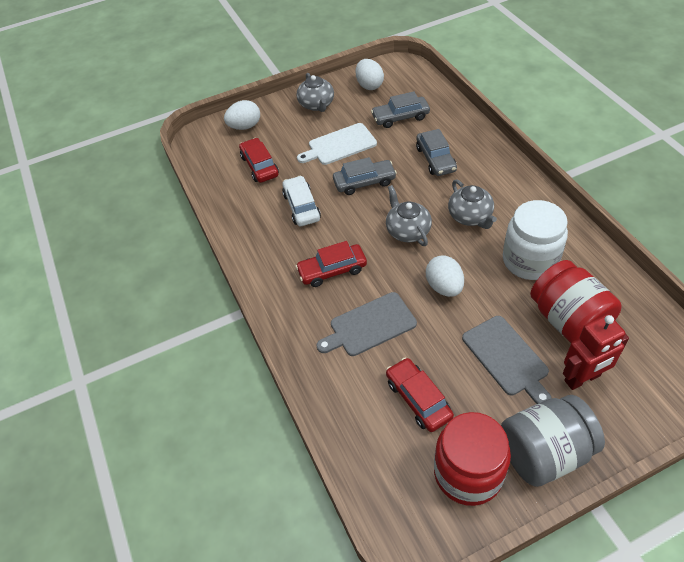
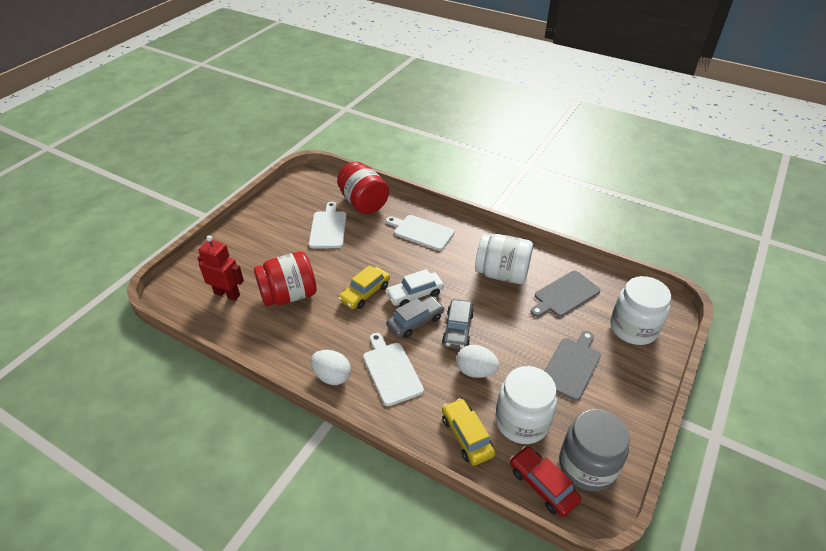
grey car: [333,157,397,195] [371,91,430,128] [416,129,457,176] = 3 -> [386,296,445,338] [442,299,474,349] = 2
grey teapot: [296,73,334,112] [386,185,432,246] [448,179,497,229] = 3 -> none = 0
red car: [239,138,279,183] [296,241,367,287] [386,358,454,432] = 3 -> [510,446,581,517] = 1
white cutting board: [297,123,377,165] = 1 -> [309,202,346,248] [363,333,424,406] [386,215,455,251] = 3
white egg: [224,100,260,130] [356,59,384,90] [426,255,464,297] = 3 -> [310,350,351,385] [456,345,499,378] = 2
white jar: [503,200,568,280] = 1 -> [475,234,533,284] [495,366,557,444] [610,276,671,345] = 3
yellow car: none = 0 -> [338,265,390,309] [442,398,495,466] = 2

